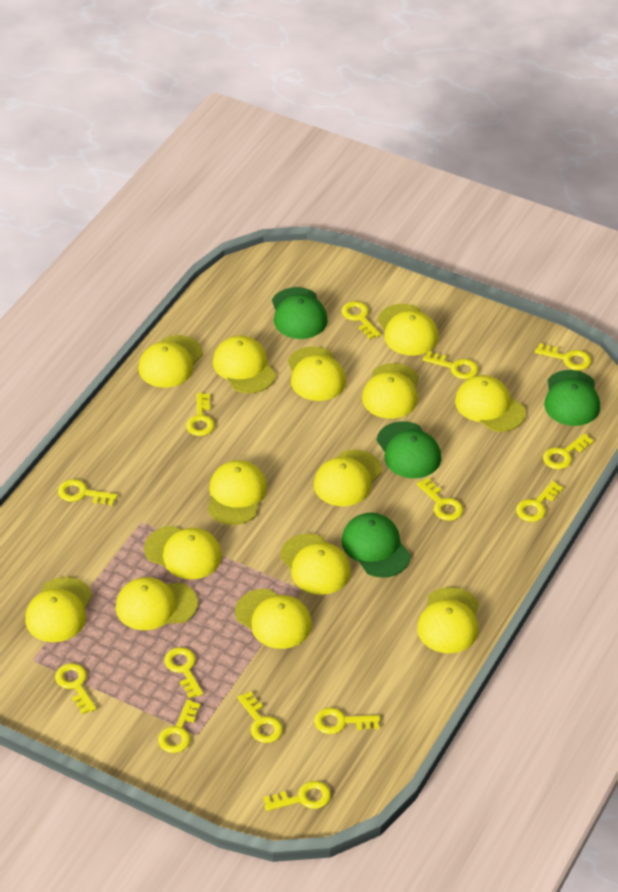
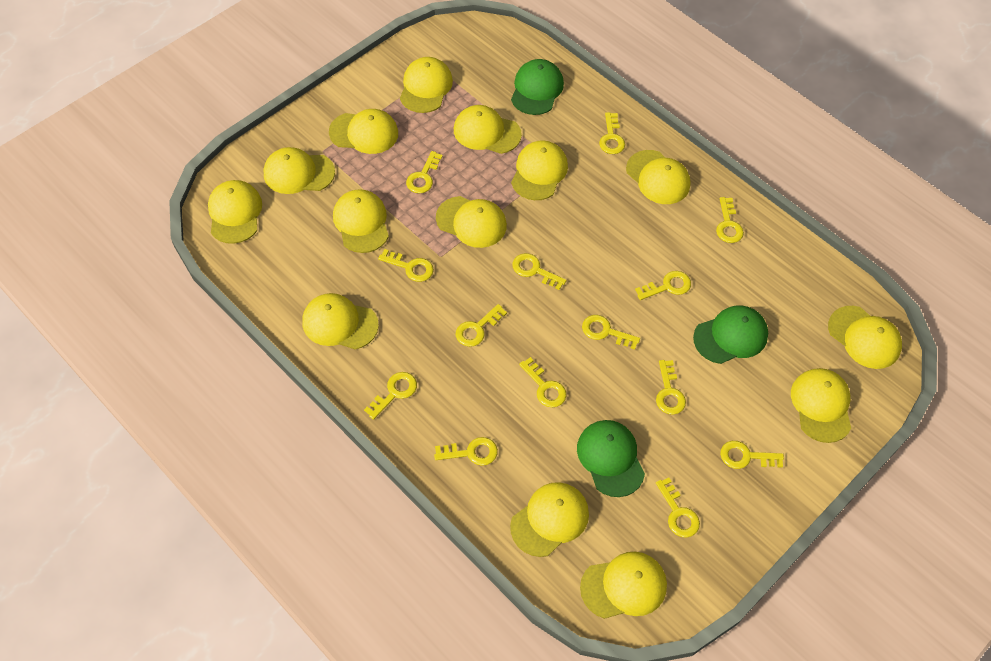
green cap: [272,287,328,339] [341,513,411,578] [377,421,441,478] [544,370,600,426] = 4 -> [511,59,564,115] [577,420,645,497] [693,305,768,364] = 3

